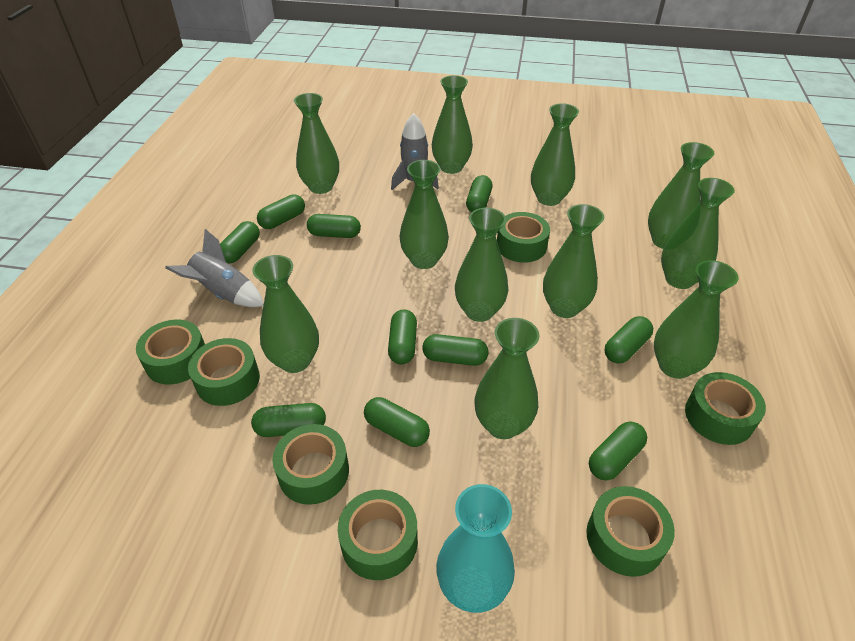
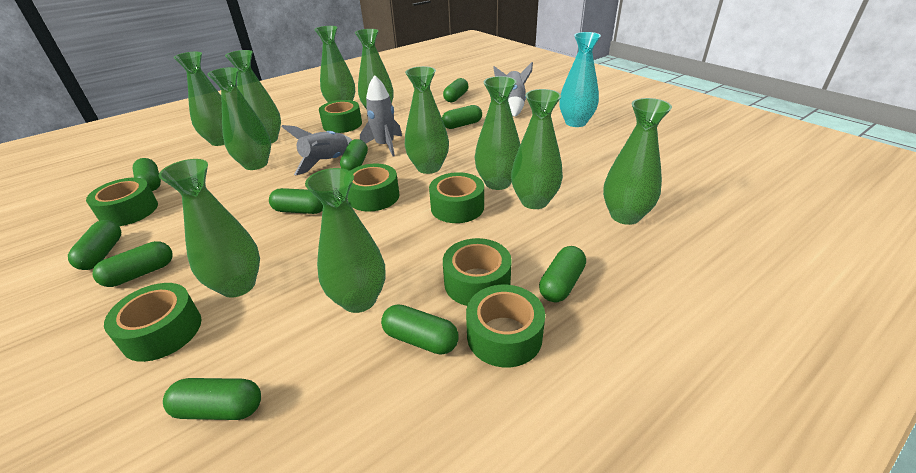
grey rocket: [165,229,264,307] [391,113,439,190] = 2 -> [281,125,352,176] [360,75,402,157] [493,62,533,117] = 3

